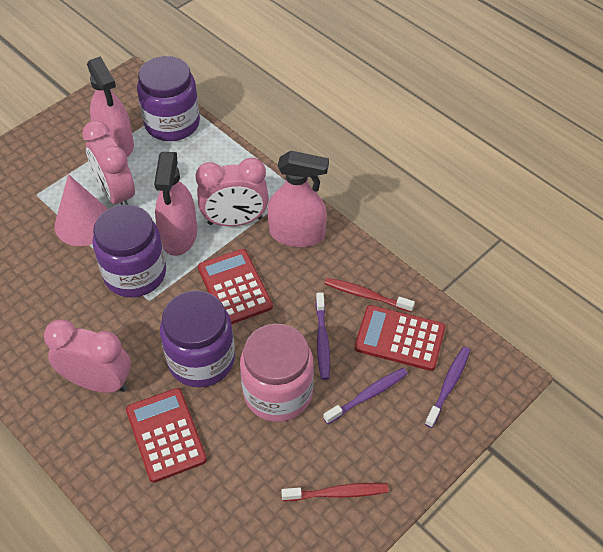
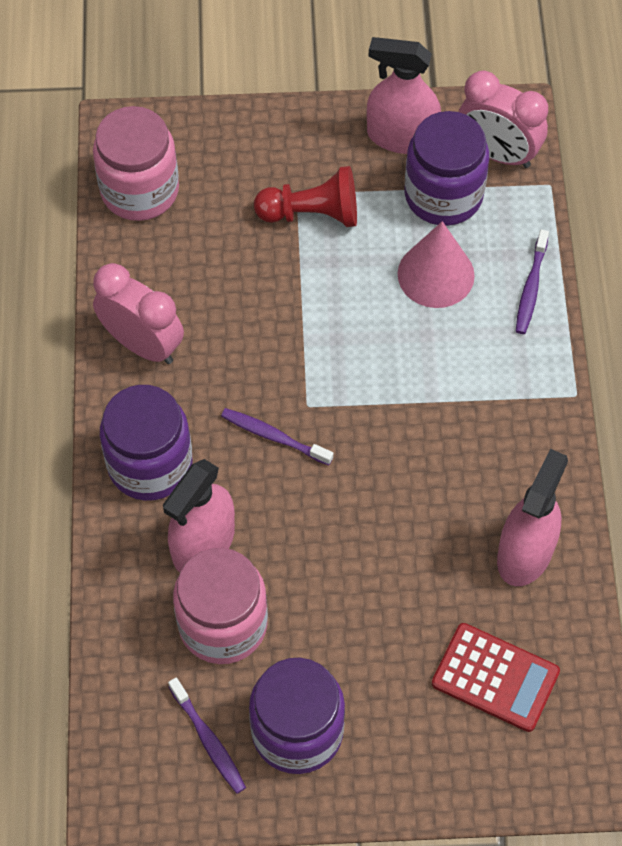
pink clock: [44,319,131,393] [82,120,135,205] [196,158,269,226] = 3 -> [93,263,184,364] [458,70,548,168] = 2
pink jar: [240,324,314,422] = 1 -> [93,106,179,221] [173,548,268,664] = 2
red calculator: [126,388,207,483] [198,249,273,324] [355,305,445,371] = 3 -> [432,623,560,732] = 1
red pawn: none = 0 -> [254,166,357,227] = 1
red toothbrush: [281,483,389,501] [324,278,415,312] = 2 -> none = 0

